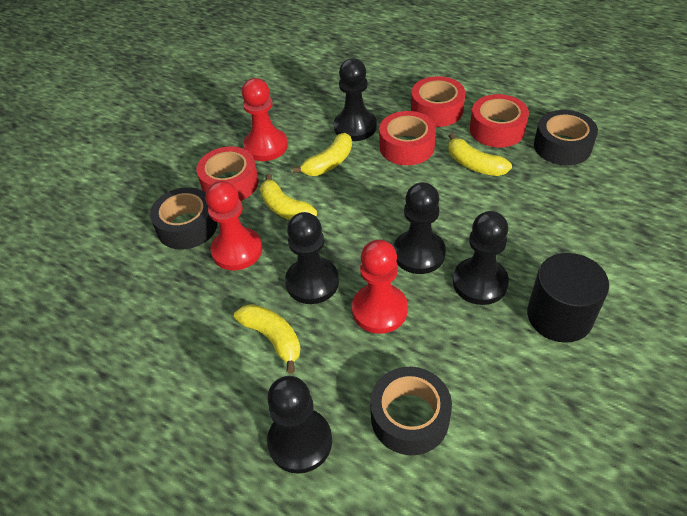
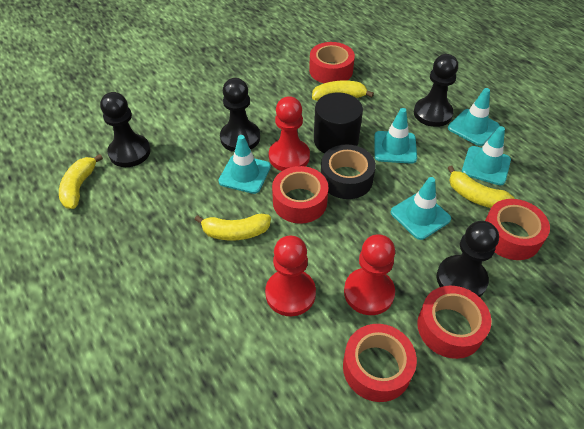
black pawn: [267,376,332,474] [285,212,339,304] [334,59,377,141] [393,182,446,274] [453,211,509,305] = 5 -> [100,92,151,167] [220,78,260,152] [414,54,458,127] [437,221,499,297] = 4
black tape: [150,187,218,250] [370,367,452,455] [534,110,598,165] = 3 -> [321,145,376,199] = 1
red tape: [196,147,259,201] [379,111,436,165] [411,76,465,127] [470,94,529,147] = 4 -> [272,166,329,224] [309,42,355,83] [343,324,417,402] [417,286,492,359] [485,199,550,260] = 5
turquoise traffic cone: none = 0 -> [218,135,271,194] [374,108,417,164] [391,177,451,240] [448,88,500,146] [462,126,511,186] = 5

